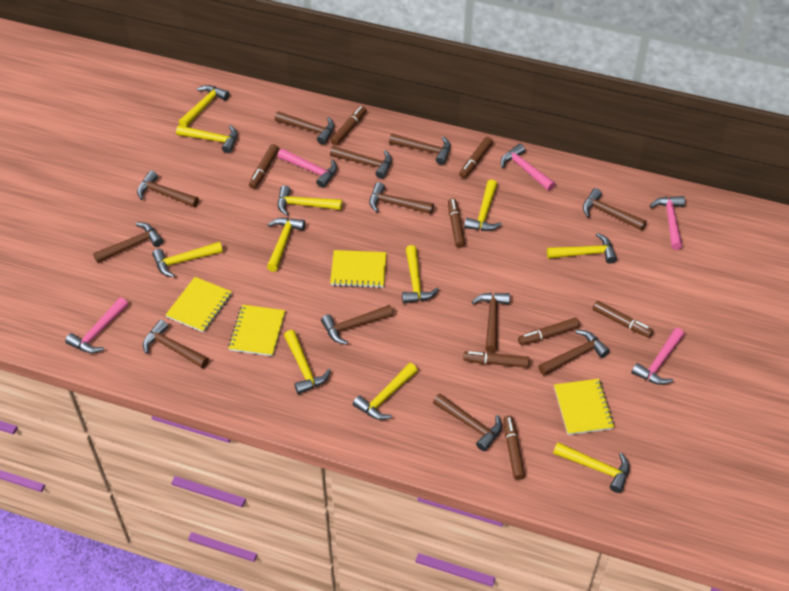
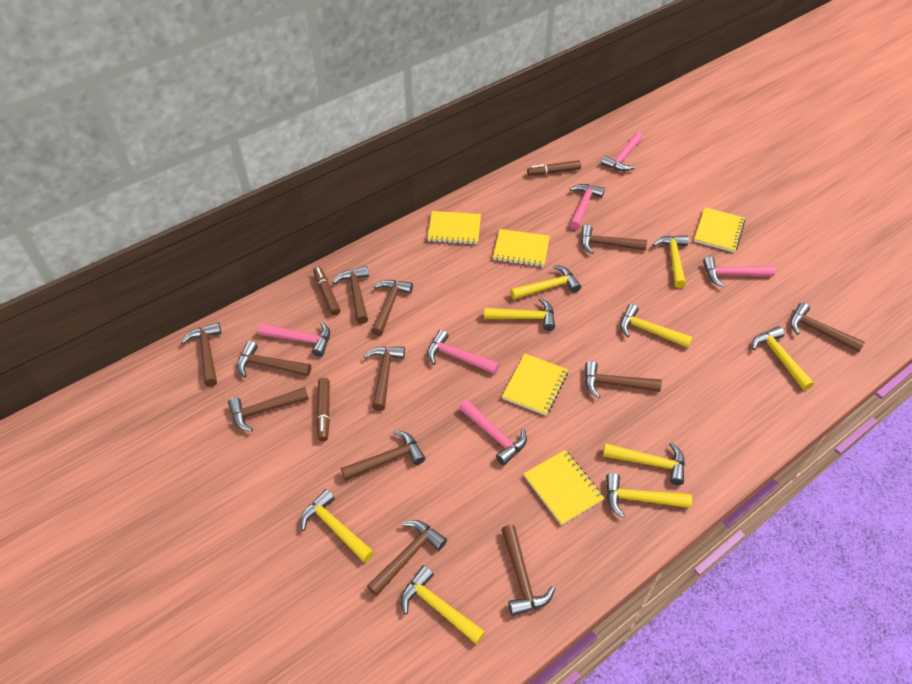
brown marker: [249,144,279,189] [330,106,366,146] [448,198,465,248] [459,137,493,178] [463,351,530,368] [503,416,525,480] [518,318,580,345] [593,301,653,338] = 8 -> [313,267,340,316] [316,378,330,441] [527,160,581,176] = 3
pink hammer: [65,297,128,353] [278,149,337,188] [500,144,555,191] [632,328,685,385] [650,196,685,250] = 5 -> [258,322,330,357] [427,330,499,374] [459,399,527,465] [570,184,605,230] [601,132,643,171] [703,257,775,287] = 6
yellow hammer: [152,242,223,277] [176,125,238,153] [179,85,230,127] [267,218,305,272] [278,186,342,216] [284,330,331,394] [353,363,418,420] [402,245,439,304] [464,180,502,231] [547,233,617,264] [553,442,630,493] = 11 -> [300,489,374,563] [401,565,485,644] [484,298,555,331] [510,265,581,300] [603,442,685,485] [606,473,692,518] [620,304,693,348] [652,235,689,288] [752,326,814,390] = 9
yellow notebook: [166,277,232,333] [228,304,285,356] [330,250,386,288] [554,379,615,435] = 4 -> [427,211,481,245] [493,229,550,267] [502,354,568,416] [524,450,605,526] [694,207,745,252] = 5

